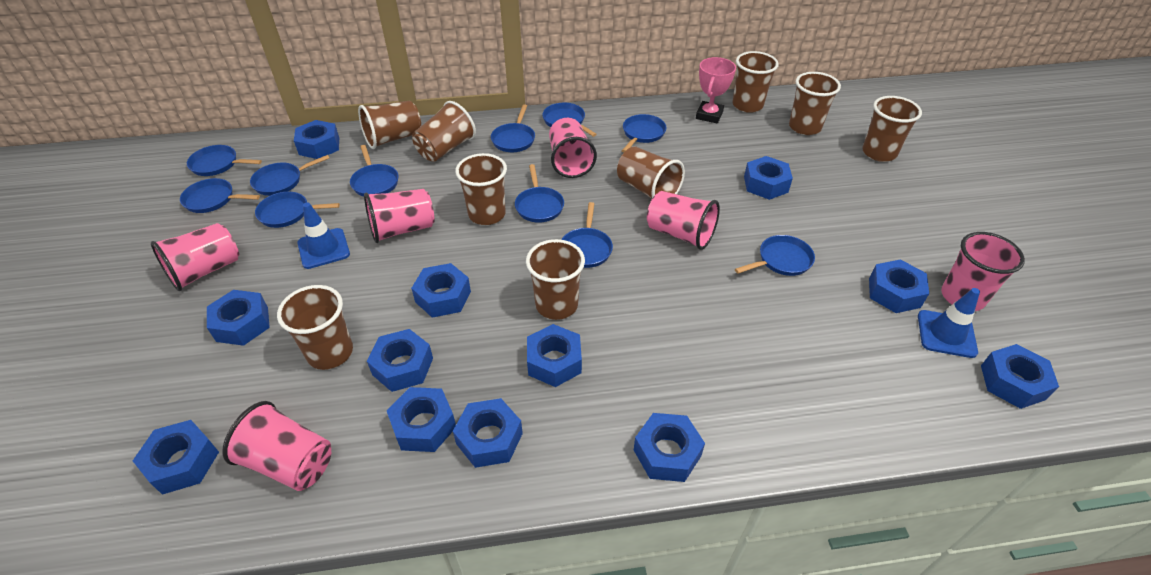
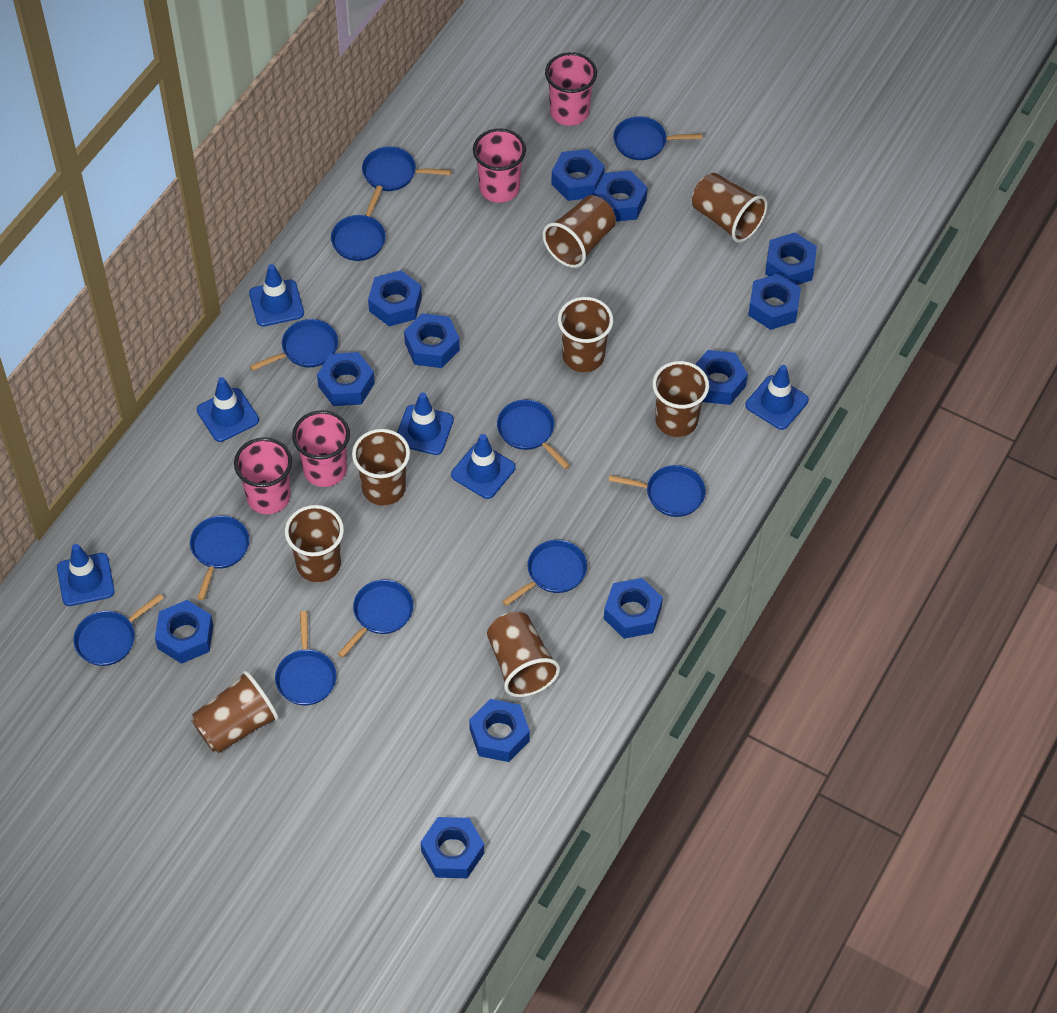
blue traffic cone: [297,203,350,269] [918,288,980,358] = 2 -> [57,544,115,606] [197,377,259,442] [249,264,304,327] [397,392,454,455] [451,434,516,499] [745,365,809,430] = 6
brown cup: [277,285,353,370] [358,101,421,149] [412,101,476,162] [455,153,507,225] [526,239,585,320] [617,146,685,199] [732,51,779,113] [789,72,841,135] [862,96,922,162] = 9 -> [191,670,279,753] [285,505,344,582] [352,429,410,506] [487,612,560,697] [542,195,616,268] [558,297,613,372] [653,361,709,437] [692,173,768,243] = 8
pink cup: [151,223,239,291] [222,401,331,491] [364,189,435,243] [549,118,597,178] [647,191,720,250] [941,232,1025,311] = 6 -> [234,437,292,514] [292,410,350,487] [473,128,526,203] [545,52,597,126] = 4
pink trophy: [696,57,736,123] = 1 -> none = 0

